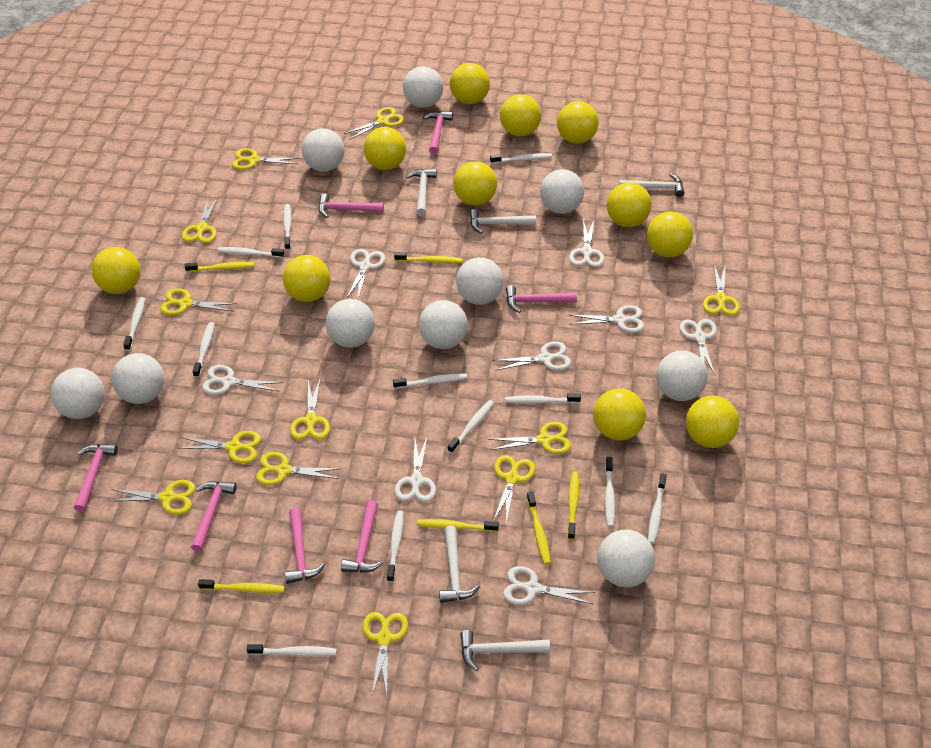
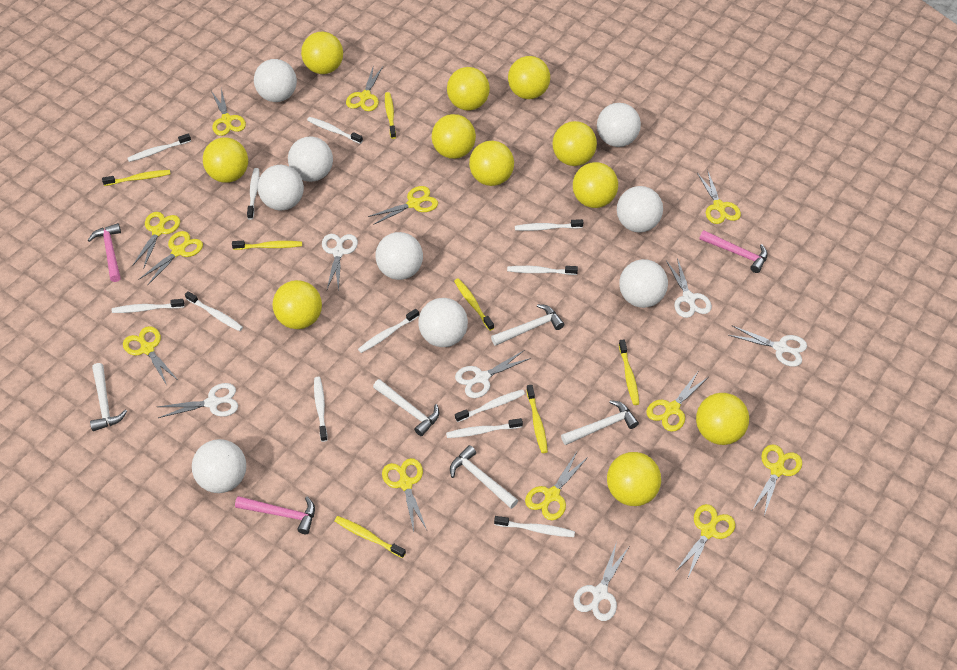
pink hammer: [74,444,118,512] [191,481,237,552] [285,508,325,584] [318,193,384,218] [341,500,383,572] [423,111,453,154] [506,285,577,313] = 7 -> [88,223,121,282] [235,496,315,534] [699,230,768,273] = 3
white ball: [51,368,105,419] [112,353,164,404] [302,128,344,172] [326,299,375,348] [403,66,443,108] [419,300,468,349] [456,257,504,305] [540,169,584,214] [597,530,655,587] [656,350,708,401] = 10 -> [192,439,246,493] [254,59,297,102] [258,165,304,211] [288,136,333,182] [375,232,423,280] [418,298,468,347] [597,103,641,147] [617,186,663,232] [619,259,668,308] = 9
white scissors: [202,365,283,395] [346,249,386,299] [395,435,436,502] [493,341,571,371] [503,566,595,605] [569,220,604,267] [569,305,644,333] [679,319,717,375] = 8 -> [158,383,238,418] [322,234,358,291] [455,351,531,398] [573,542,629,621] [666,258,712,318] [728,325,807,367] = 6
yellow toothbrush: [185,262,255,272] [198,579,285,593] [394,252,462,263] [417,519,499,532] [527,492,551,564] [567,472,579,540] = 6 -> [102,170,171,186] [232,241,302,250] [334,516,406,558] [385,92,396,139] [454,278,494,331] [526,385,548,453] [619,339,639,405] = 7

